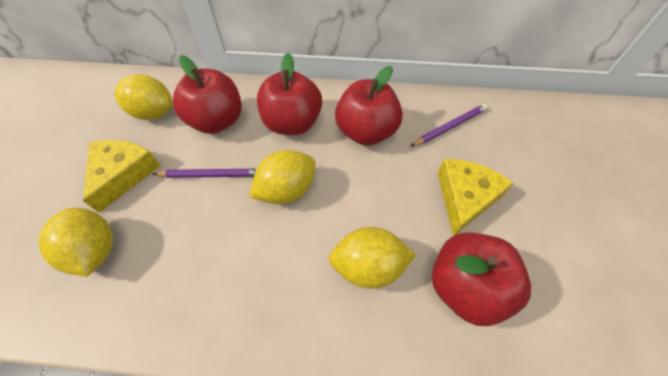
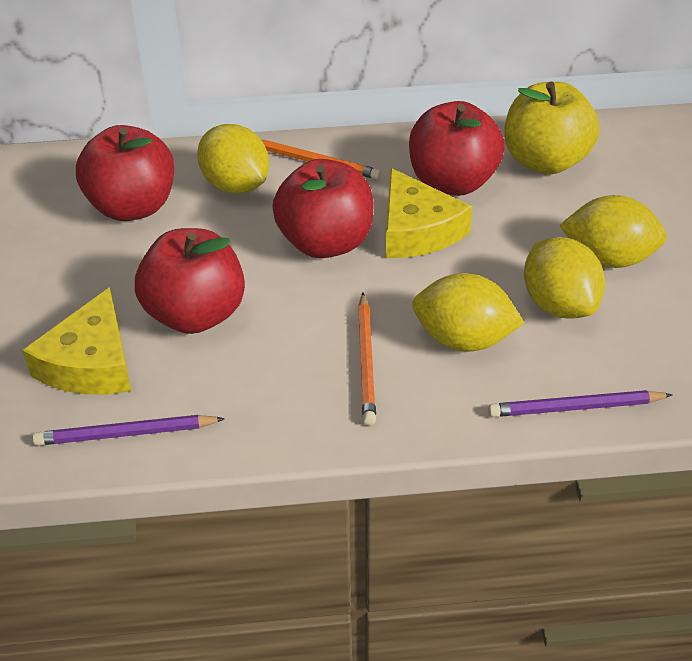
orange pencil: none = 0 -> [262,140,381,180] [358,293,376,426] = 2
yellow apple: none = 0 -> [504,82,599,174] = 1

